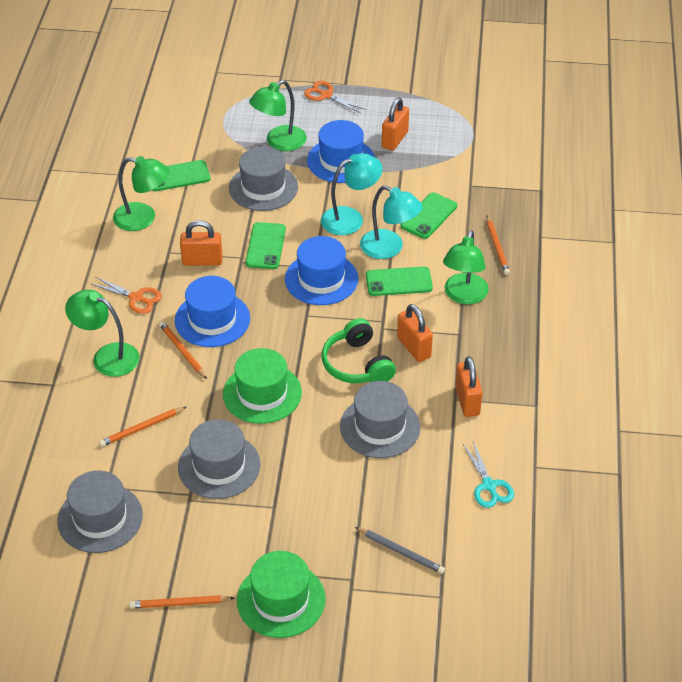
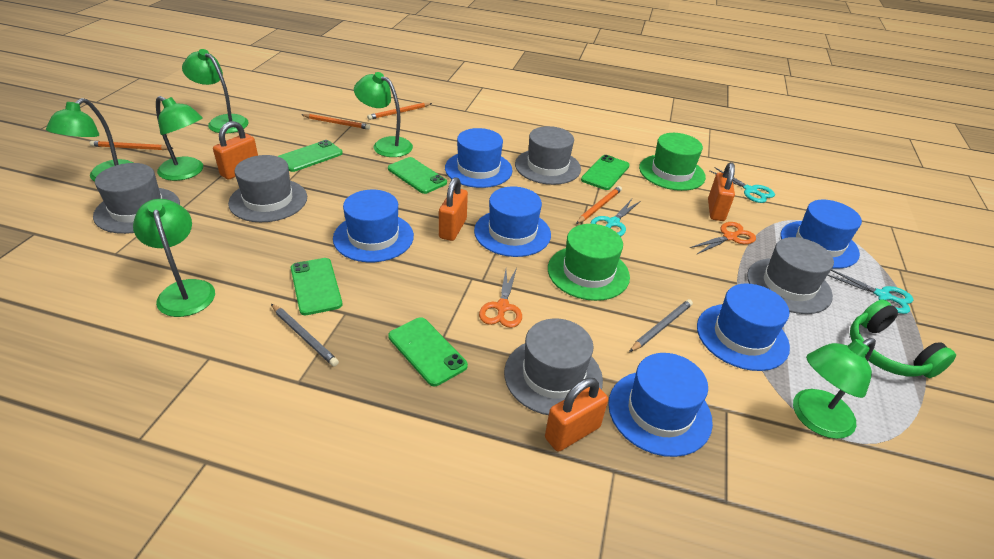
blue hat: [175,276,250,347] [285,236,358,305] [307,120,375,183] = 3 -> [333,190,414,262] [445,128,512,188] [474,187,551,257] [608,353,713,457] [697,284,790,371] [781,200,862,269] = 6
green lamp: [65,290,140,377] [113,156,169,231] [249,80,307,151] [443,230,489,304] = 4 -> [46,98,134,182] [133,199,215,317] [156,96,203,181] [182,49,249,134] [354,72,413,157] [793,338,876,439] = 6
green phone: [152,160,210,191] [246,222,286,269] [366,266,433,296] [401,192,457,239] = 4 -> [278,140,343,172] [291,258,342,315] [388,157,447,194] [388,317,468,386] [581,155,630,190] = 5
grey hat: [57,470,143,553] [178,419,260,499] [229,147,298,211] [340,381,421,458] = 4 -> [93,163,180,234] [228,155,307,222] [504,318,603,415] [515,126,581,185] [747,237,834,314] = 5
grey pencil: [355,527,445,574] = 1 -> [271,304,339,367] [629,299,693,352] = 2
turquoise lamp: [321,153,382,235] [360,185,423,259] = 2 -> none = 0
turquoise scissors: [463,442,514,508] = 1 -> [590,199,641,237] [709,167,775,203] [827,269,913,314] = 3

